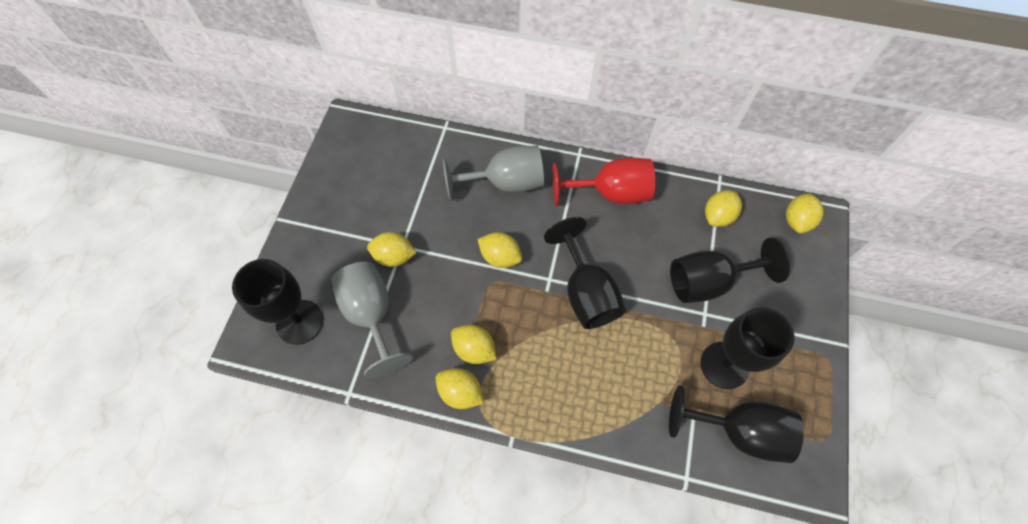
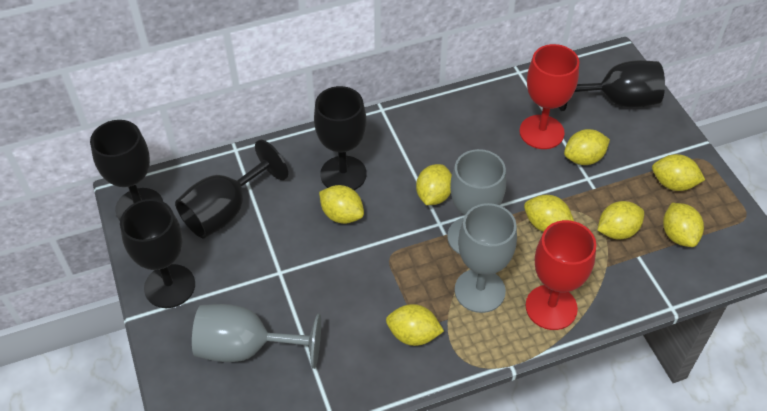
grey goblet: [331,262,413,379] [443,146,544,201] = 2 -> [192,304,321,369] [447,149,506,254] [455,203,517,313] = 3
red goblet: [552,158,655,207] = 1 -> [519,44,579,149] [526,220,596,330] = 2
yellow lemon: [367,232,417,267] [436,368,484,409] [451,325,497,364] [478,232,522,268] [705,190,742,227] [786,193,824,233] = 6 -> [319,185,364,224] [386,304,444,346] [416,164,452,205] [524,195,574,232] [564,129,610,165] [597,201,644,240] [652,154,705,191] [663,203,704,247] = 8

